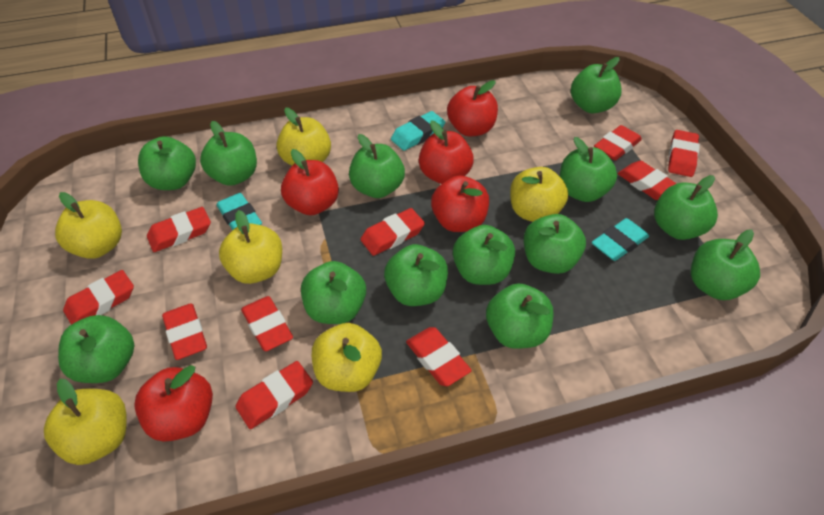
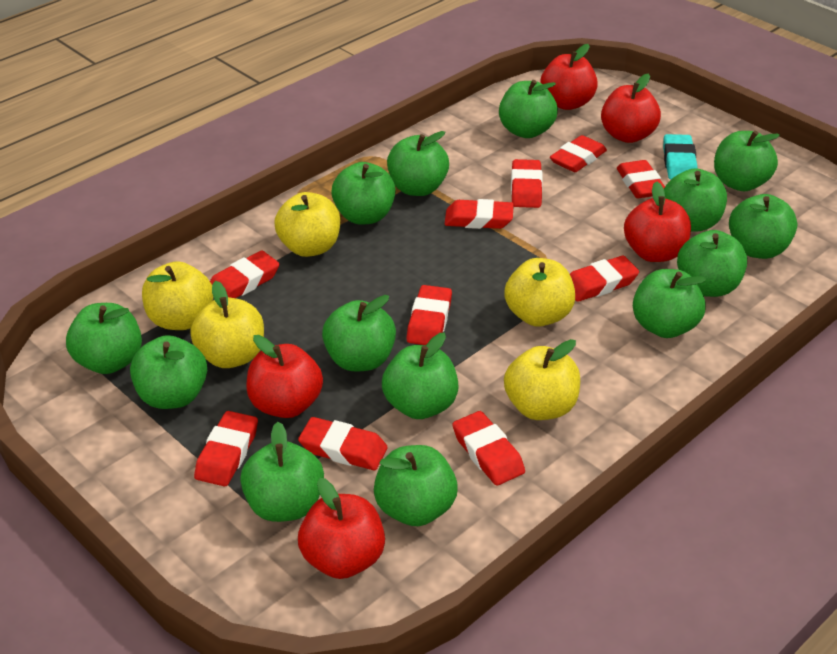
green apple: [58,315,134,383] [138,136,196,190] [200,121,257,186] [301,261,366,324] [349,134,405,198] [384,244,448,306] [453,225,515,285] [486,283,553,349] [524,214,586,274] [560,137,617,202] [571,57,622,113] [654,175,718,240] [691,230,760,300] = 13 -> [66,303,142,374] [130,335,207,409] [240,422,324,522] [322,295,396,371] [331,162,396,225] [374,445,458,526] [382,332,458,419] [387,131,449,196] [499,80,558,138] [633,269,706,338] [664,168,727,232] [677,230,747,297] [714,130,780,191] [729,194,797,259] = 14
turquoise eraser: [216,193,262,230] [391,111,445,151] [592,218,649,261] = 3 -> [663,134,698,180] = 1
yellow apple: [44,379,127,465] [55,192,122,259] [219,210,282,284] [277,107,331,166] [312,323,382,392] [510,167,568,222] = 6 -> [142,261,213,330] [190,281,264,368] [274,192,340,257] [504,258,575,327] [504,339,580,420] = 5

